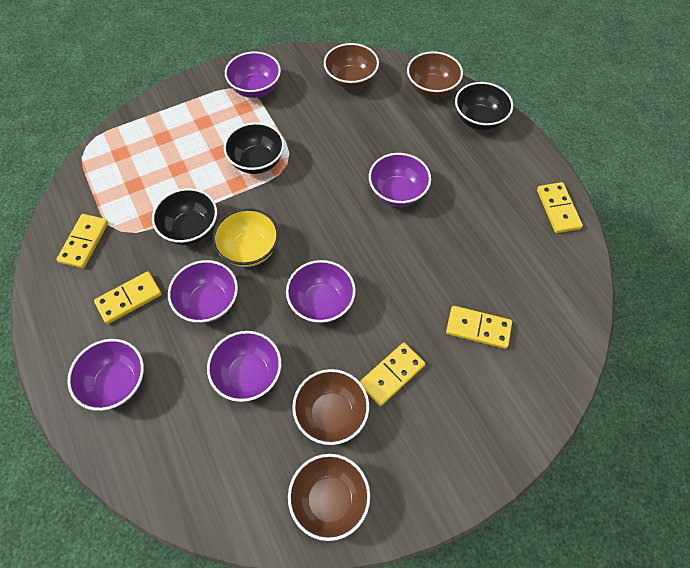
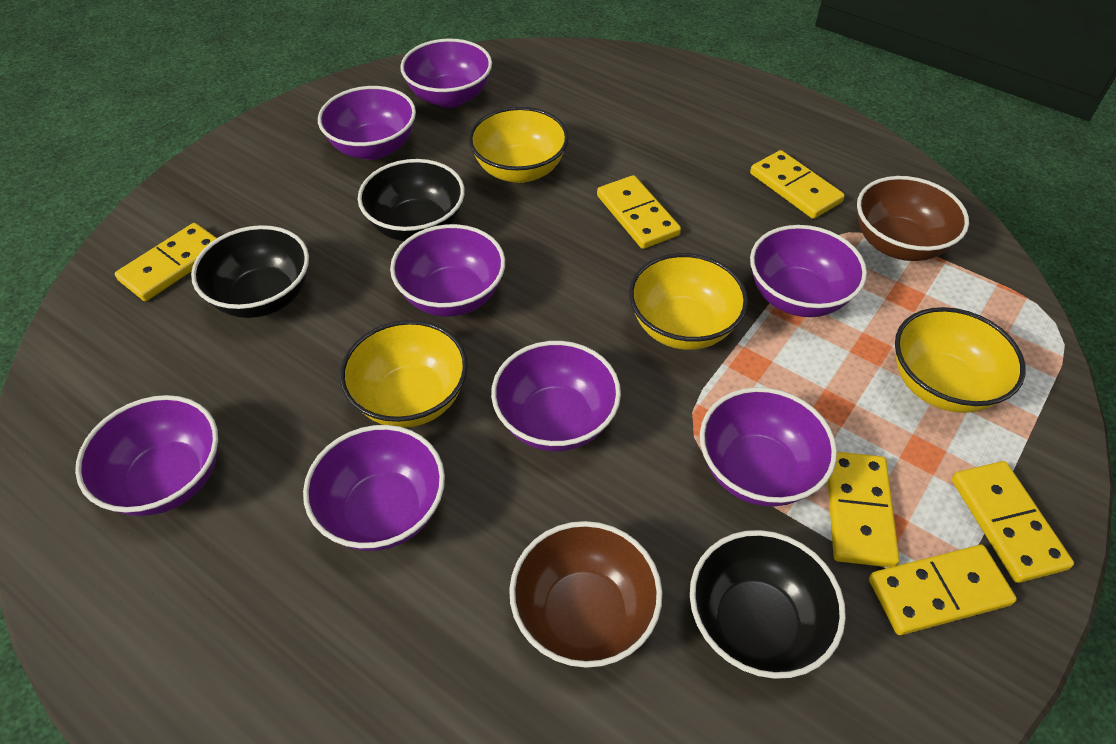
brown bowl: [288,454,370,541] [292,369,369,445] [324,43,379,89] [407,51,463,98] = 4 -> [509,521,662,668] [857,176,969,261] = 2
purple bowl: [67,339,144,411] [168,260,238,323] [207,331,281,402] [225,51,281,98] [286,260,356,323] [369,153,431,207] = 6 -> [75,395,218,516] [303,425,445,551] [318,86,416,160] [390,224,505,317] [400,39,492,108] [491,341,621,451] [700,387,837,506] [750,225,867,317] = 8
yellow bowl: [212,208,279,267] = 1 -> [340,320,468,428] [469,107,569,183] [629,253,748,350] [895,307,1026,413] = 4
yellow domino: [57,214,108,268] [94,272,162,324] [360,343,425,406] [446,306,512,349] [537,182,583,233] = 5 -> [115,223,217,301] [597,175,681,249] [750,150,845,219] [828,452,900,567] [869,545,1017,635] [952,461,1074,583] = 6

